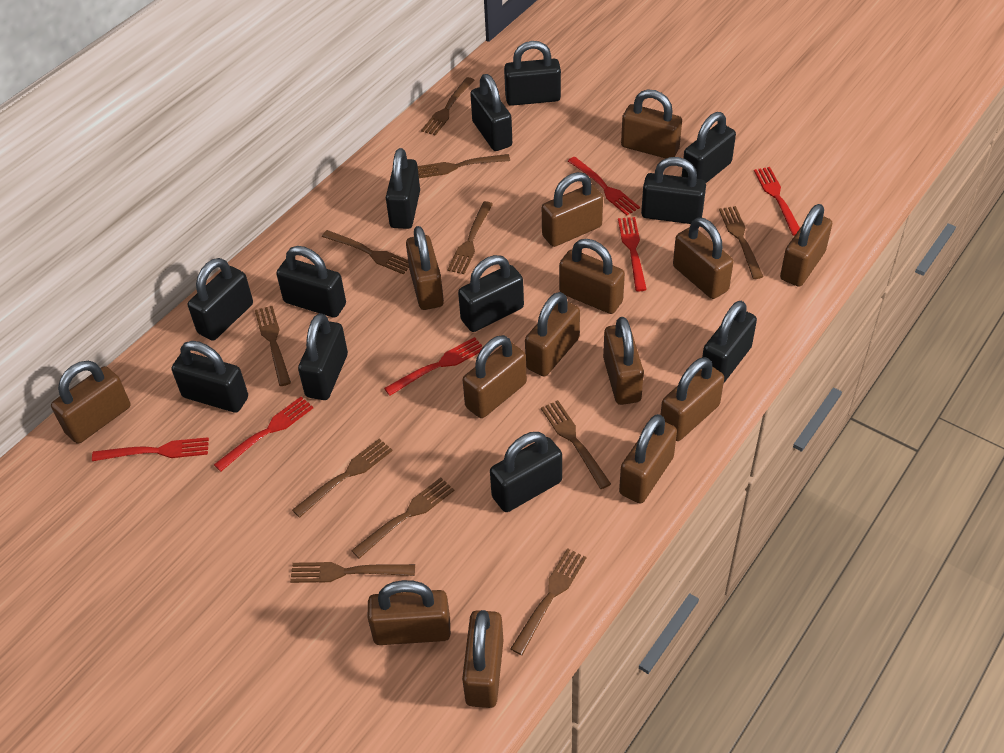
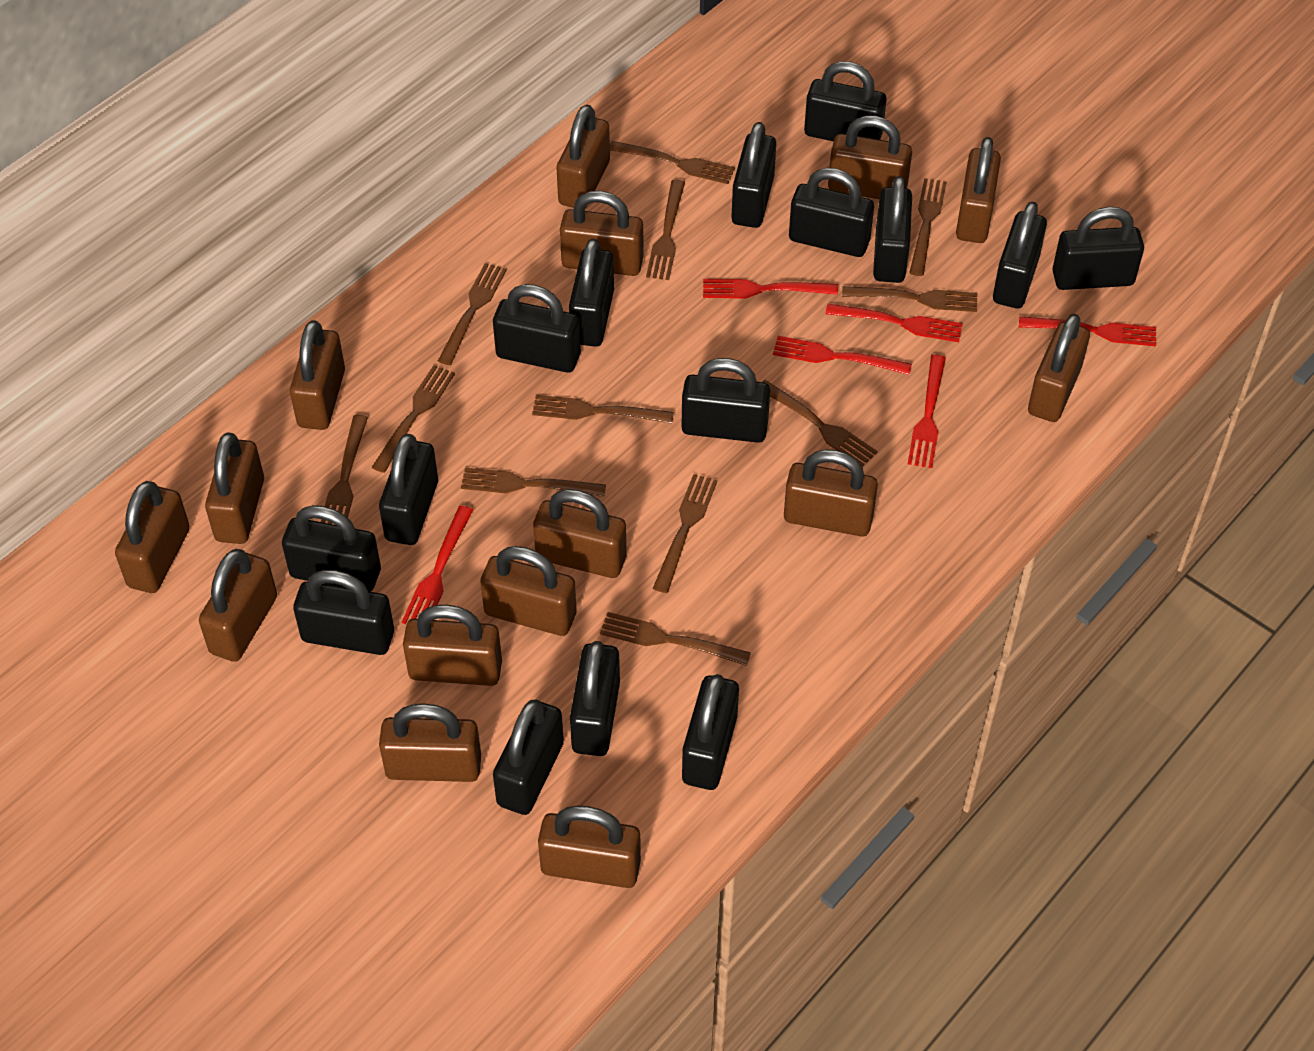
black padlock: [172,341,248,413] [188,258,253,341] [276,246,346,318] [298,313,348,400] [386,148,420,229] [458,255,524,332] [470,74,512,151] [490,432,562,512] [504,41,561,106] [641,157,706,224] [682,112,736,183] [702,301,757,383] = 12 -> [282,505,381,592] [293,570,394,655] [379,433,438,545] [493,284,581,373] [493,700,564,815] [569,238,614,347] [570,641,620,756] [682,358,770,443] [682,674,739,790] [732,122,776,228] [789,168,874,257] [804,61,887,141] [873,176,912,283] [993,202,1047,309] [1052,207,1144,290] = 15
brown fork: [255,306,291,386] [290,562,415,583] [292,439,393,518] [322,230,409,275] [351,477,454,559] [418,154,510,178] [421,77,474,136] [447,201,493,274] [510,548,586,655] [541,400,611,489] [719,206,763,279] = 11 -> [321,415,368,525] [372,365,455,473] [438,263,507,365] [461,468,606,497] [532,395,674,424] [600,612,751,666] [610,141,735,184] [646,180,685,280] [653,474,717,593] [762,380,877,467] [842,286,977,312] [909,178,947,276] = 12
brown padlock: [51,361,130,444] [368,580,451,645] [406,226,444,310] [462,610,504,708] [463,335,527,418] [525,292,580,376] [542,172,603,247] [559,239,625,314] [603,317,644,405] [619,414,677,504] [621,90,682,158] [661,357,724,441] [673,218,733,299] [780,204,832,287] = 14 -> [115,481,190,593] [199,549,277,662] [205,432,264,544] [290,320,345,430] [379,703,481,782] [403,605,502,686] [480,546,576,636] [533,489,627,578] [538,806,641,888] [557,105,610,208] [560,191,644,276] [784,449,878,537] [828,116,912,199] [956,137,1001,243] [1028,314,1090,422] = 15

